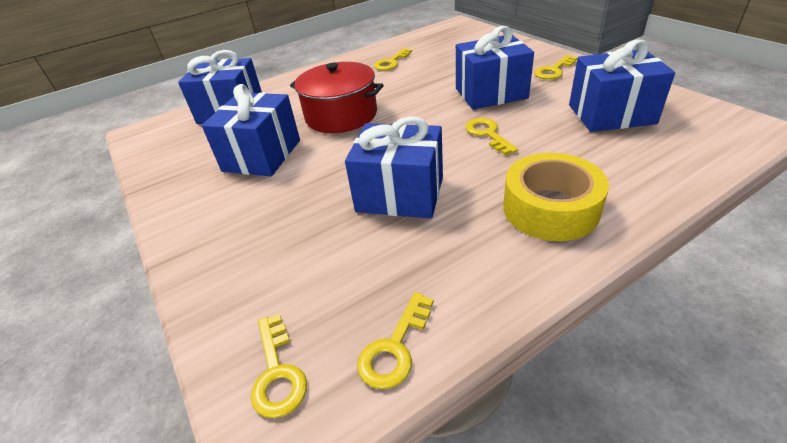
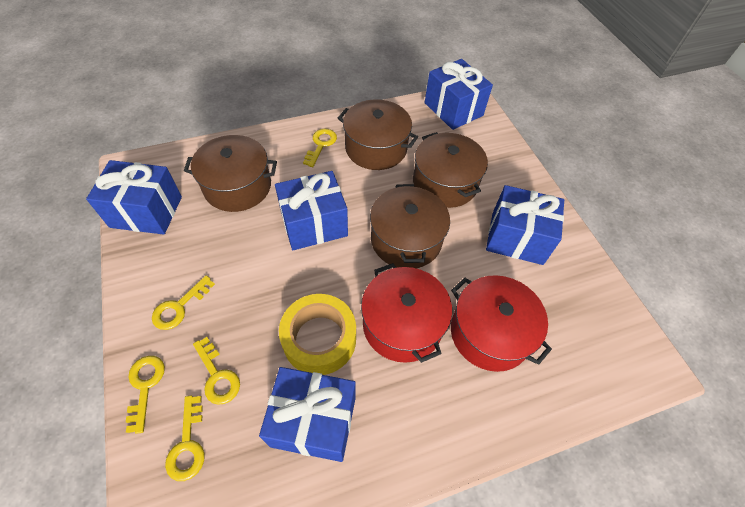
brown pot: none = 0 -> [184,135,277,212] [338,99,418,170] [370,184,450,269] [413,132,488,208] = 4
red pot: [290,62,384,133] = 1 -> [361,263,452,363] [451,275,552,372] = 2

